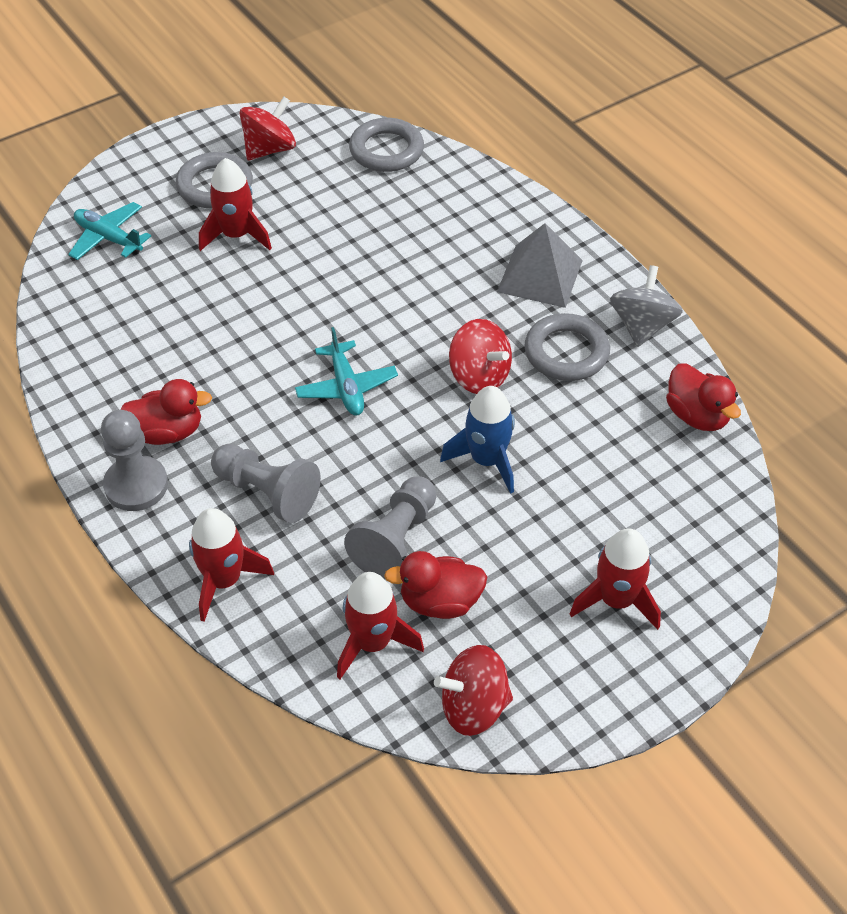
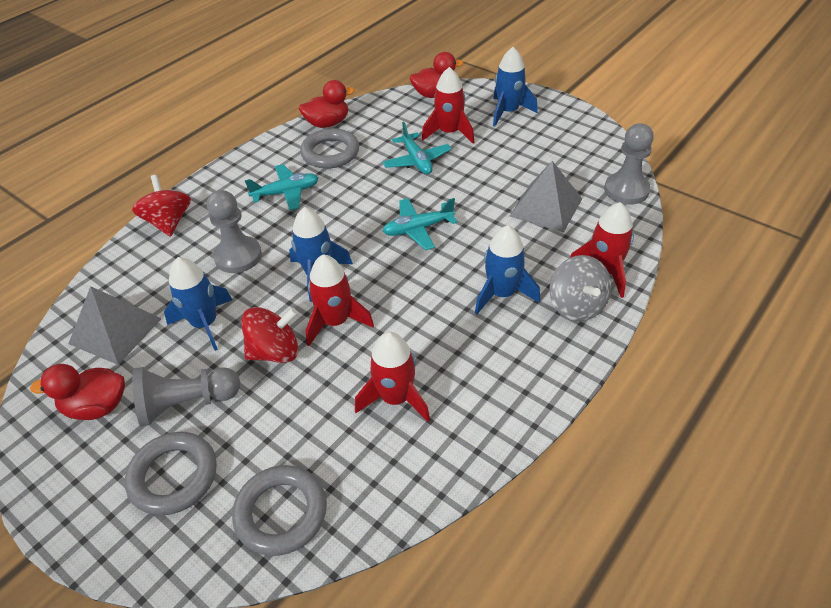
blue rocket: [440,386,515,494] = 1 -> [164,257,232,351] [289,207,353,302] [475,225,540,314] [493,47,538,127] = 4
grey pyramid: [497,223,583,308] = 1 -> [68,286,162,365] [510,161,582,233] = 2
red spinning top: [239,96,296,160] [434,645,513,736] [449,319,512,394] = 3 -> [132,175,191,237] [241,307,298,363] = 2
turquoise plane: [68,202,151,260] [295,327,398,416] = 2 -> [245,164,319,210] [382,122,452,174] [383,198,457,250] = 3

